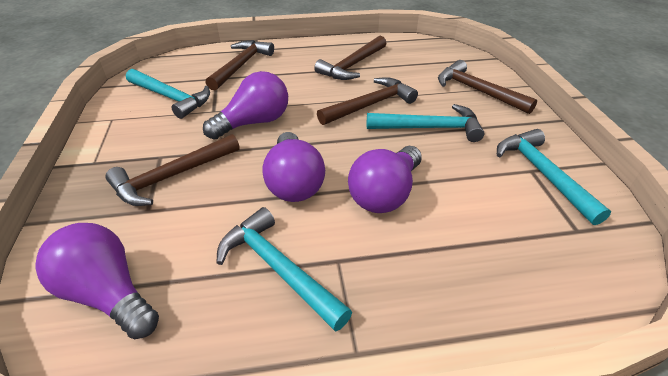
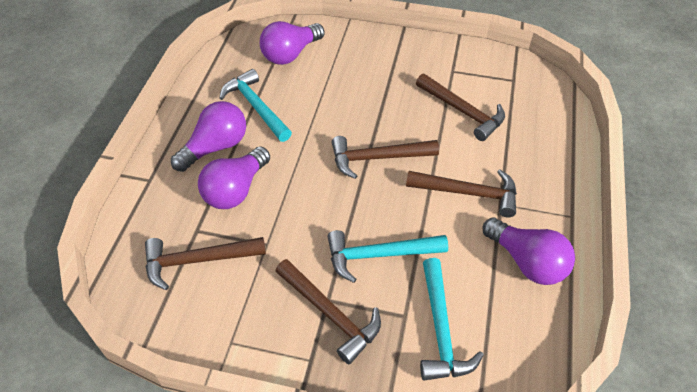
turquoise hammer: [126,69,210,119] [216,207,352,332] [367,104,484,142] [497,129,611,225] = 4 -> [219,69,292,142] [327,230,448,283] [420,258,484,380] = 3

